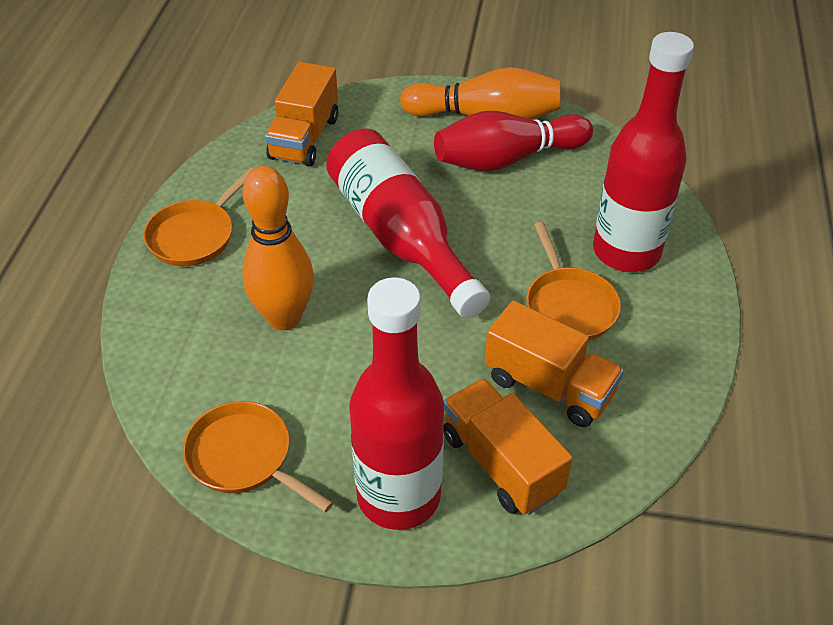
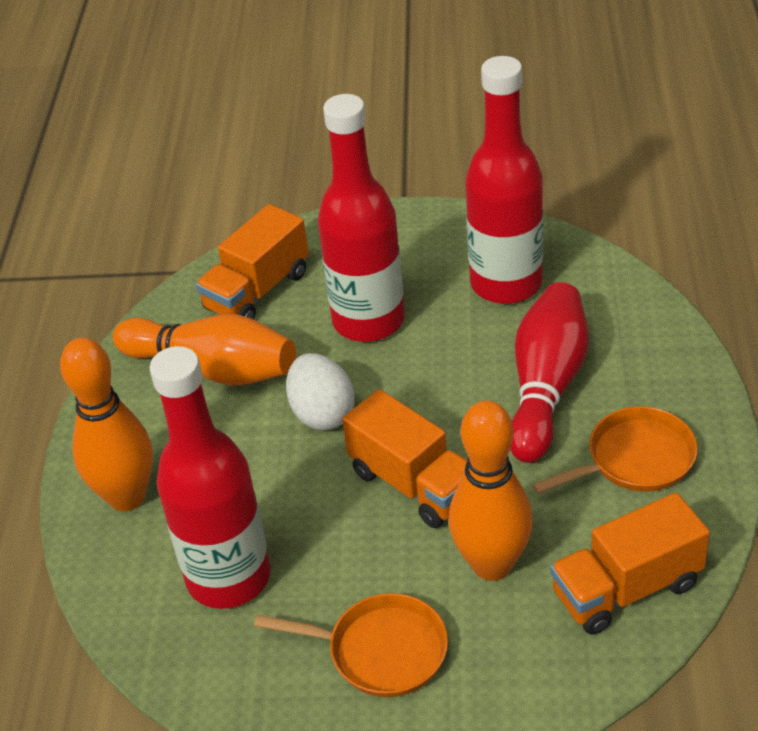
orange bowling pin: [242,166,314,330] [400,67,561,120] = 2 -> [60,338,153,511] [113,314,296,386] [449,401,533,581] = 3
orange pan: [143,167,254,266] [183,401,333,512] [526,222,621,341] = 3 -> [254,593,448,697] [532,406,697,494] = 2
white egg: none = 0 -> [286,353,355,430] = 1

